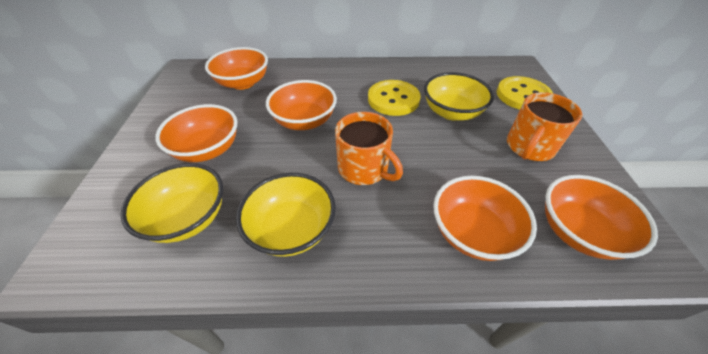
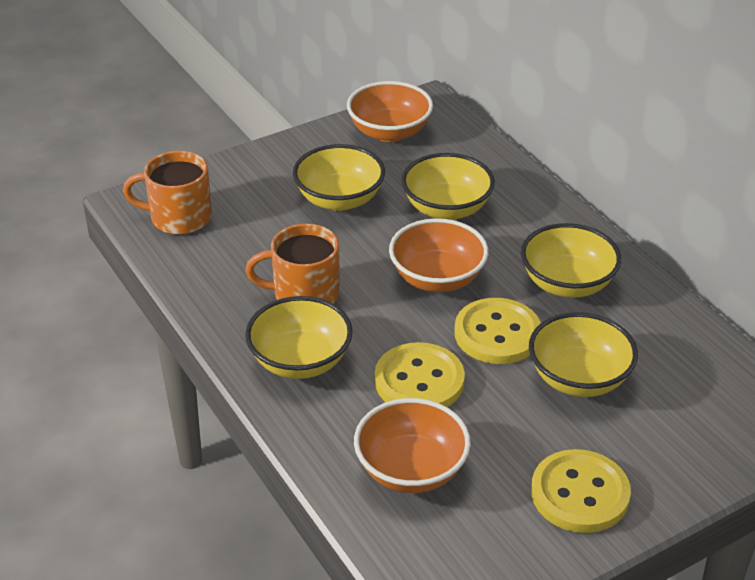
orange bowl: [155,104,238,162] [205,47,268,90] [266,80,337,130] [433,176,537,261] [545,175,658,260] = 5 -> [347,81,433,142] [354,398,471,493] [389,218,488,292] = 3
yellow bowl: [120,163,223,243] [236,173,336,257] [424,72,494,121] = 3 -> [245,296,353,379] [293,144,385,211] [401,153,495,220] [521,223,621,298] [529,312,638,397] = 5
yellow button: [368,80,421,116] [496,76,553,110] = 2 -> [375,342,465,407] [454,298,541,364] [531,449,631,533] = 3

